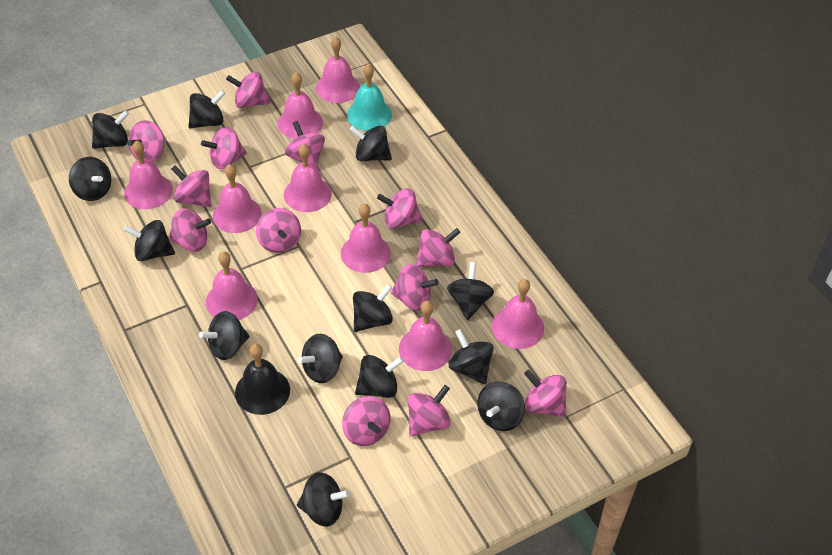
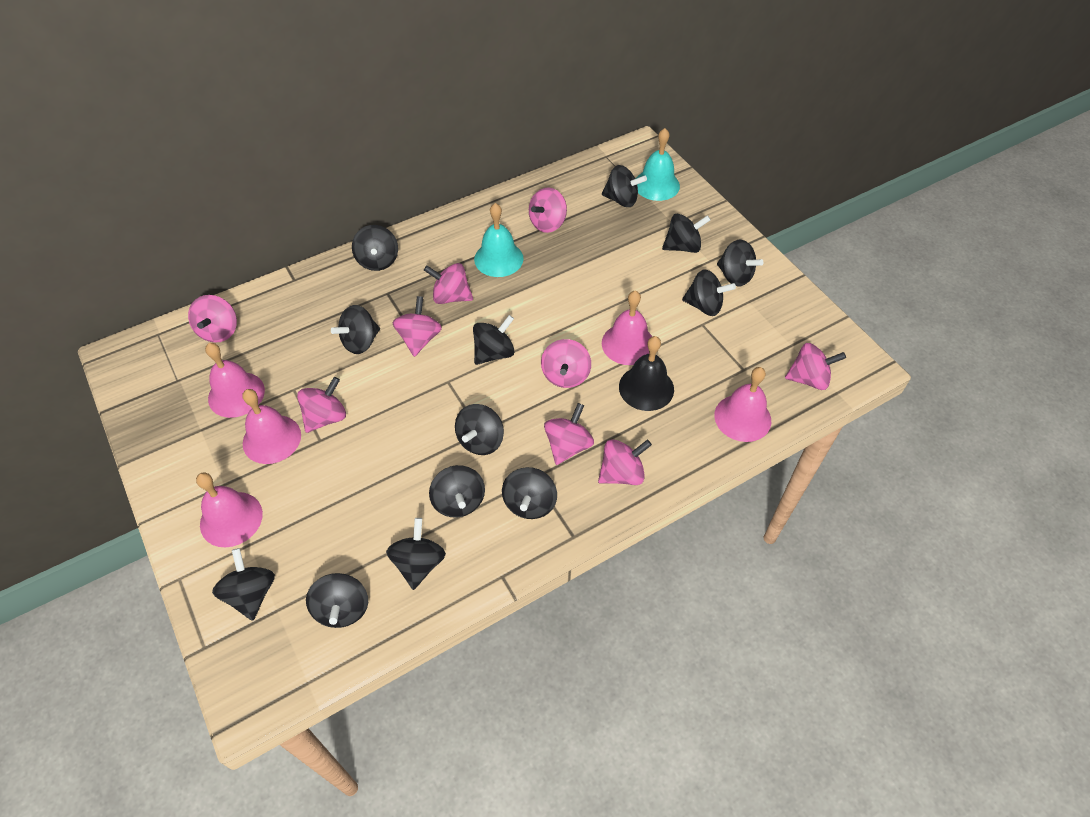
pink bell: [124,140,173,209] [206,251,258,320] [213,164,262,233] [277,72,323,139] [284,144,332,212] [316,36,360,103] [341,203,391,273] [399,301,452,371] [492,279,544,349] = 9 -> [196,472,263,547] [205,343,265,418] [242,389,301,464] [602,290,652,365] [714,367,771,442] = 5
pink spinning top: [127,120,164,162] [169,208,211,252] [171,165,212,207] [201,127,247,169] [226,72,271,108] [256,208,301,253] [285,121,325,167] [342,396,390,446] [377,188,423,229] [391,264,438,311] [408,385,451,437] [416,228,460,267] [524,370,567,417] = 13 -> [188,295,237,343] [297,377,346,433] [393,296,442,357] [424,263,473,304] [529,187,567,233] [541,339,591,388] [544,403,594,465] [598,439,652,485] [785,343,846,390] = 9
turquoise bell: [347,64,392,131] = 1 -> [474,203,523,277] [636,128,680,201] = 2

